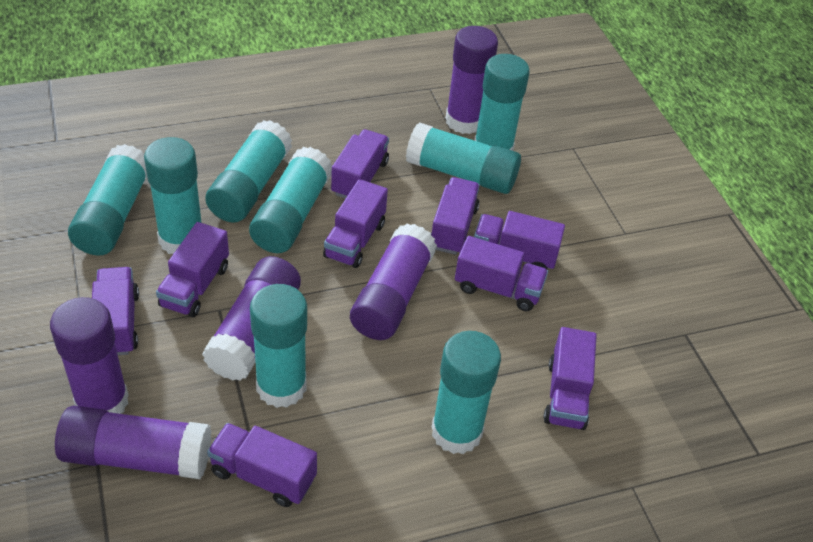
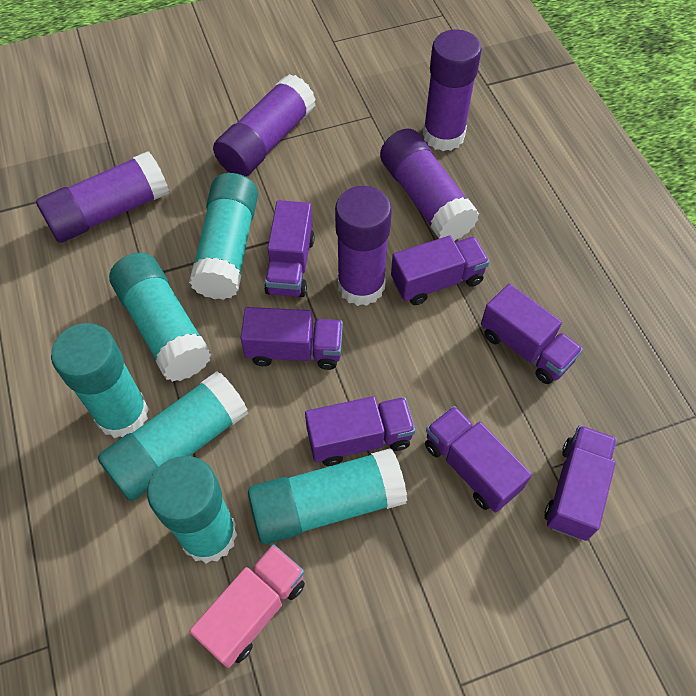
pink truck: none = 0 -> [190,544,305,668] = 1
purple truck: [92,267,139,355] [156,222,229,317] [207,423,317,507] [323,179,388,268] [331,129,389,199] [431,177,480,255] [455,236,548,311] [474,211,565,270] [544,327,597,430] = 9 -> [240,307,343,370] [264,200,315,297] [305,396,415,466] [391,236,489,305] [425,406,532,513] [481,284,583,384] [545,425,617,541] = 7
turquoise glue stick: [68,144,147,255] [144,137,202,254] [205,120,292,223] [249,147,332,253] [250,284,307,408] [406,122,521,194] [431,331,501,454] [474,54,529,151] = 8 -> [51,323,149,438] [98,371,248,501] [109,253,212,382] [147,456,237,564] [189,173,258,300] [248,448,407,544] = 6

